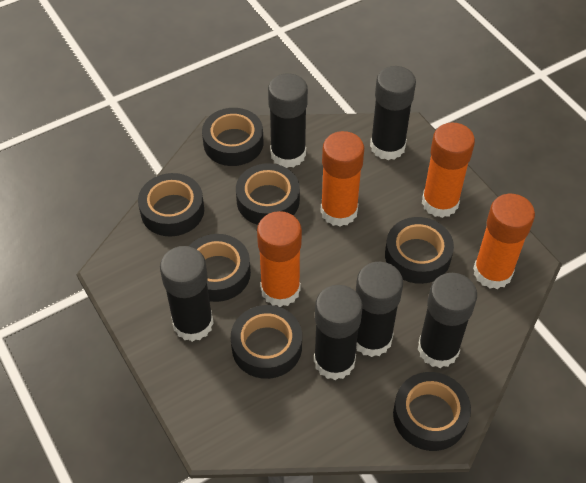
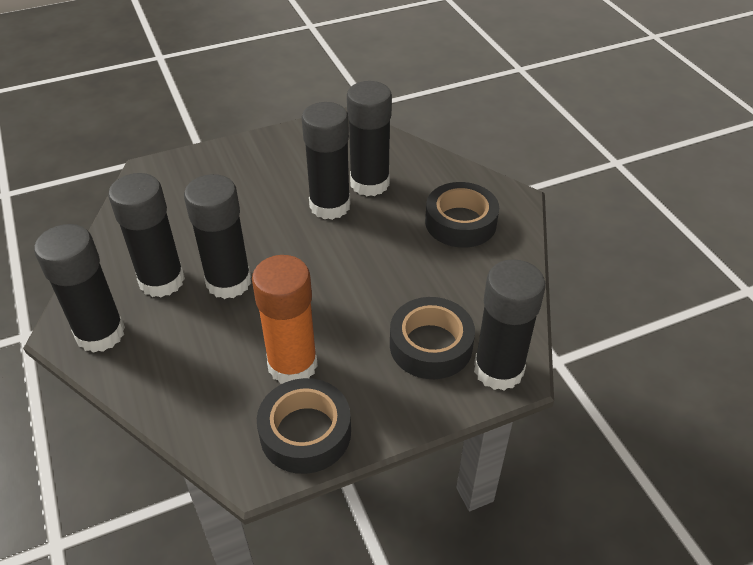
black tape: [138,173,204,236] [189,234,251,302] [202,108,263,166] [231,305,302,379] [236,163,300,225] [385,217,454,284] [393,372,471,451] = 7 -> [257,378,351,474] [390,297,475,379] [425,182,499,248] = 3
orange glue stick: [257,211,302,307] [320,131,364,227] [422,122,475,218] [473,194,535,289] = 4 -> [252,255,318,384] = 1

